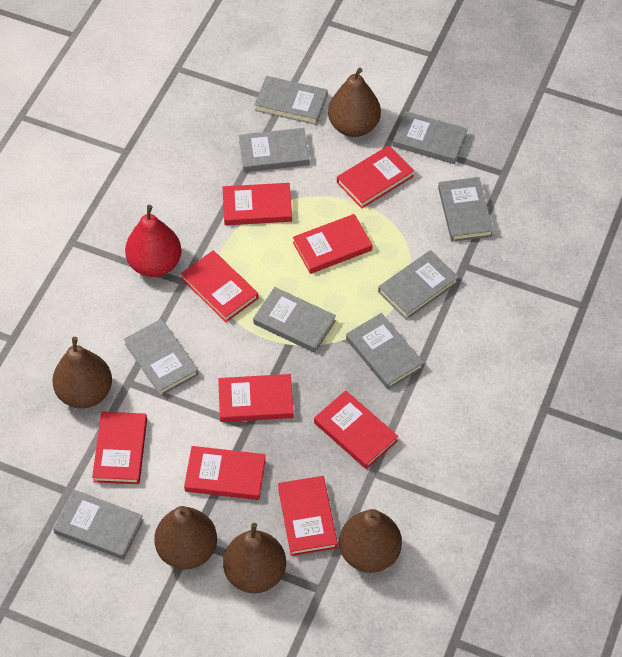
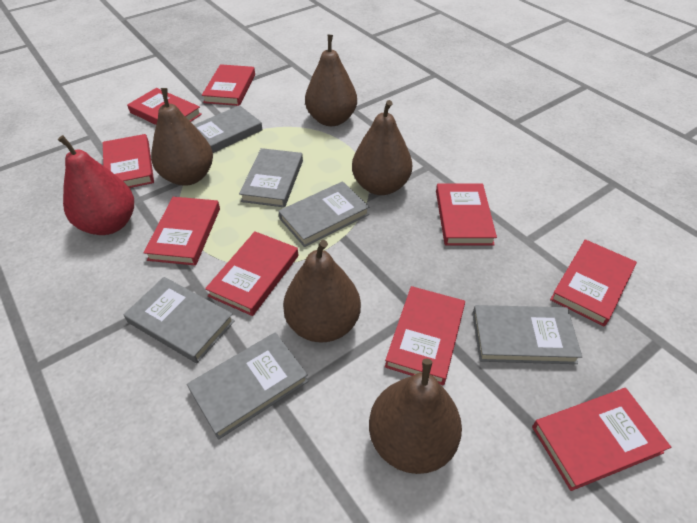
grey book: [53,490,143,560] [124,319,198,396] [239,128,309,172] [253,287,336,353] [255,76,328,125] [346,313,424,389] [378,250,459,320] [393,111,468,164] [438,177,493,242] = 9 -> [124,277,235,363] [187,332,308,440] [194,105,263,153] [239,148,303,208] [279,181,369,247] [472,305,582,364] = 6

